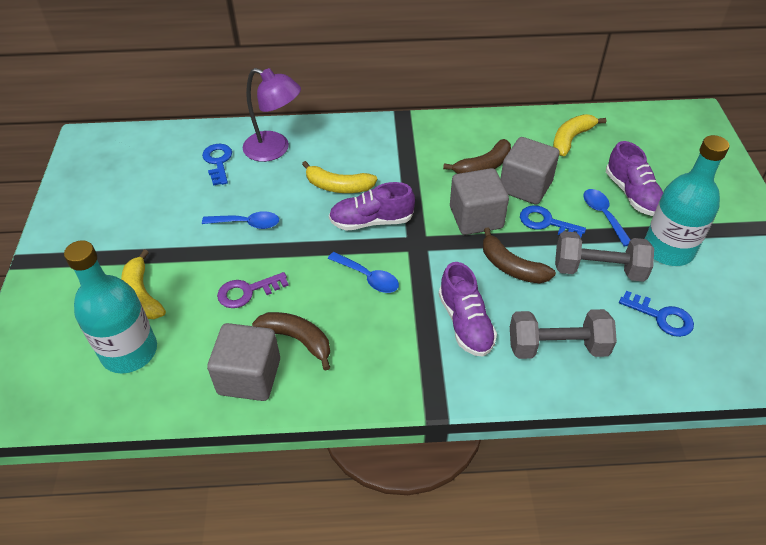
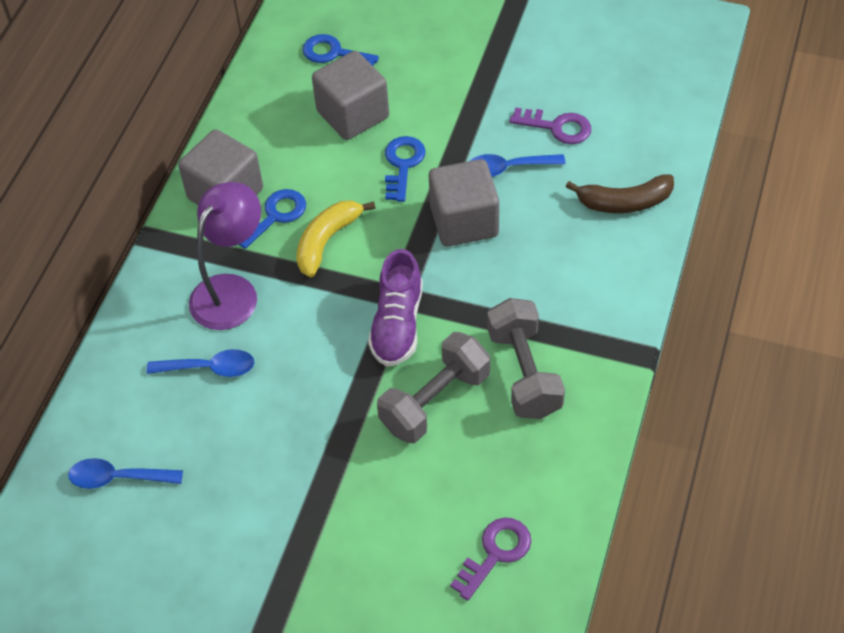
brown banana: [252,312,330,371] [443,139,511,174] [483,228,556,284] = 3 -> [566,174,674,213] = 1
purple key: [217,272,289,308] = 1 -> [450,518,531,601] [509,107,591,144] = 2
purple shoe: [329,182,415,230] [439,262,497,357] [606,141,663,216] = 3 -> [368,249,423,367] = 1
turquoise bottle: [64,240,157,373] [645,135,729,266] = 2 -> none = 0
yellow banana: [121,250,166,319] [302,161,377,193] [553,114,607,156] = 3 -> [296,200,375,277] = 1

